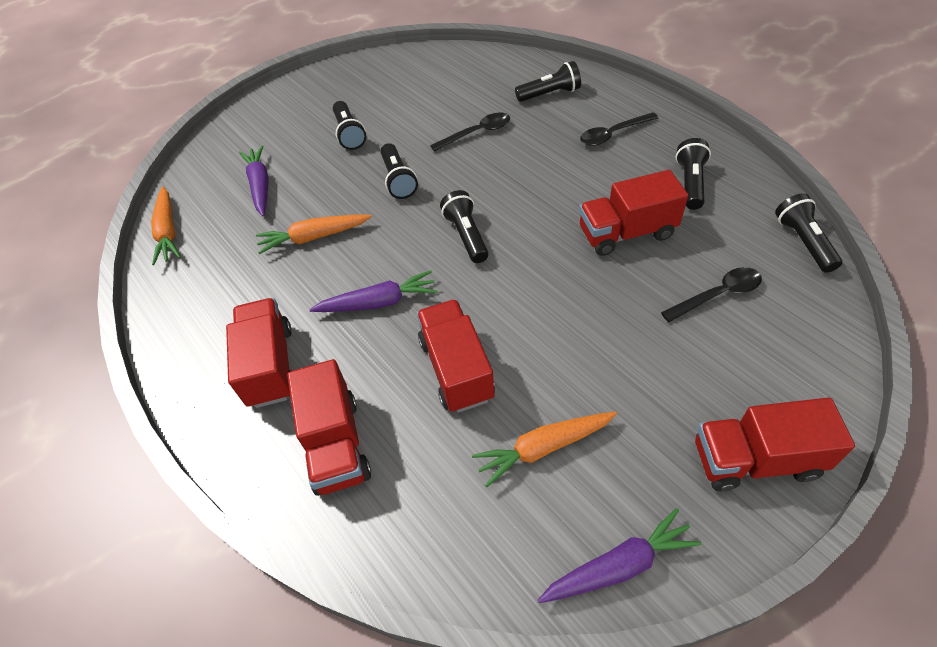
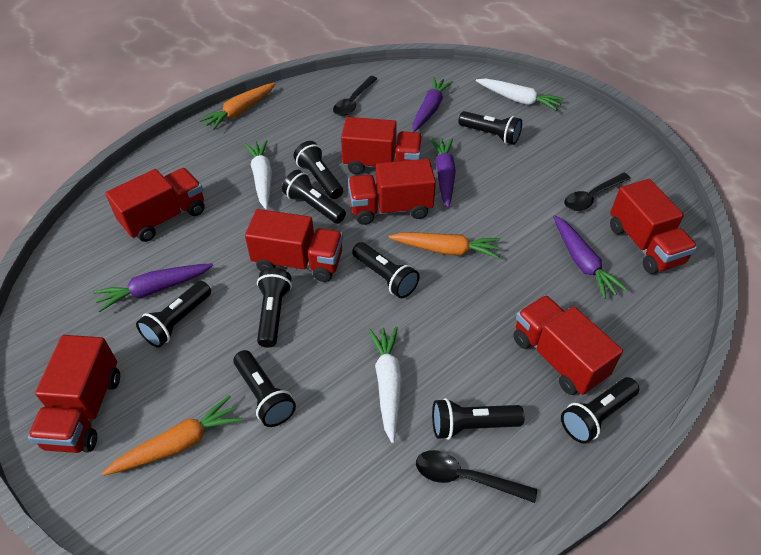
black flashlight: [333,101,366,150] [380,143,418,199] [440,190,489,263] [515,61,581,102] [676,138,711,210] [775,193,842,273] = 6 -> [136,281,211,348] [233,350,296,427] [257,268,292,348] [282,170,346,224] [294,141,343,199] [352,242,420,298] [432,398,524,440] [458,111,522,145] [561,377,639,444] = 9
purple carrot: [239,145,269,216] [309,270,437,312] [538,508,701,603] = 3 -> [93,263,213,312] [412,77,453,132] [430,138,456,207] [553,215,628,299] = 4
red truck: [226,298,292,408] [287,359,371,496] [417,299,495,413] [579,170,688,256] [695,398,855,491] = 5 -> [28,335,120,453] [105,168,205,242] [245,209,343,282] [341,117,423,174] [348,159,436,225] [513,295,623,395] [610,179,698,274] = 7
white carrot: none = 0 -> [244,140,272,209] [368,327,402,443] [476,79,564,111] = 3

